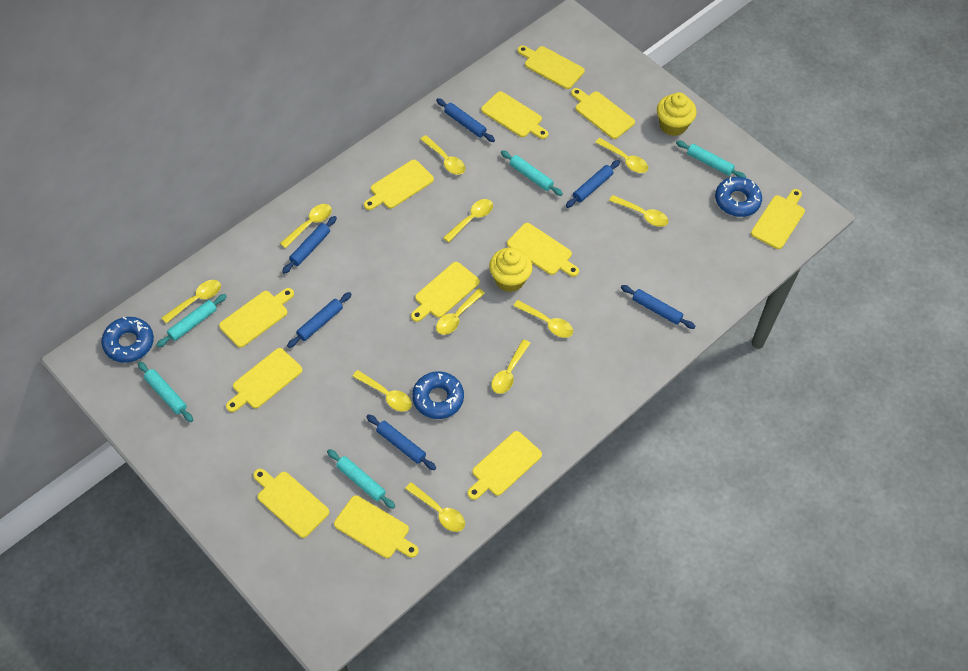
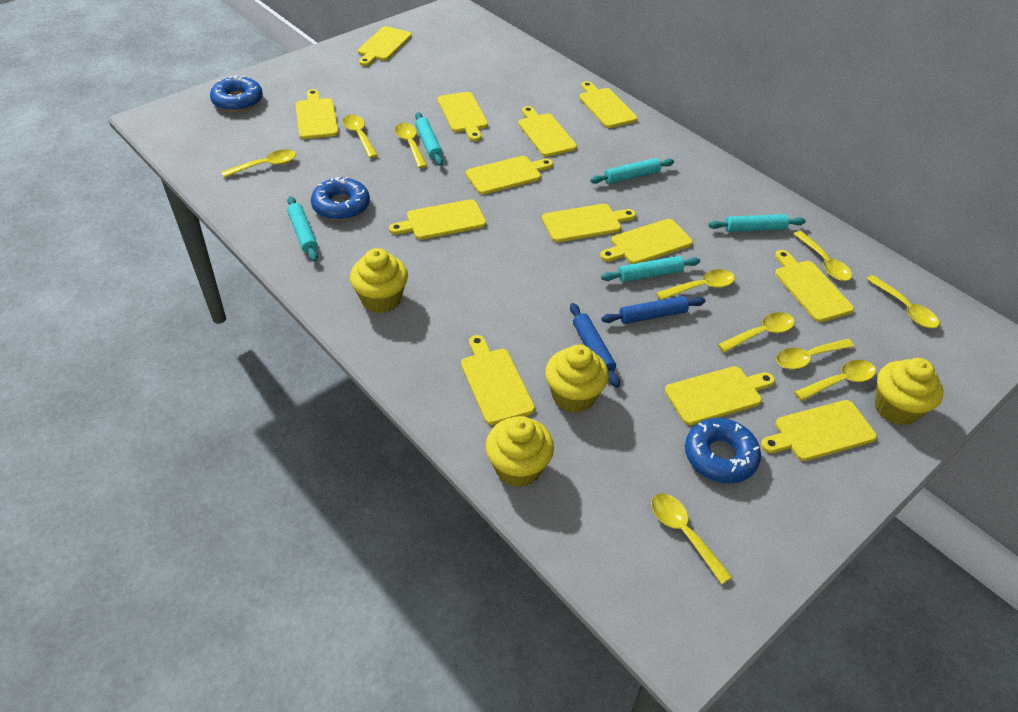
blue rolling pin: [282,216,337,274] [287,292,352,348] [366,414,436,470] [436,98,495,142] [566,160,620,208] [621,285,695,329] = 6 -> [570,303,620,387] [601,296,706,324] = 2
yellow cupcake: [489,247,533,292] [657,92,697,136] = 2 -> [350,248,408,313] [486,416,554,487] [545,345,609,413] [874,358,943,425] = 4
yellow cutting board: [219,288,294,348] [226,348,303,412] [253,469,329,538] [334,495,418,558] [364,160,434,210] [411,262,480,322] [467,431,542,500] [481,91,548,139] [507,223,579,277] [518,46,585,89] [571,88,635,139] [751,189,805,249] = 12 -> [295,89,338,139] [358,26,412,66] [389,199,486,240] [437,92,488,141] [461,335,535,425] [466,156,553,195] [518,106,577,157] [542,204,636,242] [579,81,638,128] [600,219,693,264] [665,366,775,425] [761,400,877,461] [775,250,854,322] = 13
yellow spoon: [162,280,221,323] [280,204,332,248] [352,370,412,411] [405,482,465,532] [420,135,465,175] [436,288,485,335] [443,199,493,242] [491,339,530,394] [513,300,573,338] [595,138,648,173] [609,195,669,227] = 11 -> [222,149,296,178] [343,114,378,158] [395,123,427,168] [651,493,732,584] [656,269,735,300] [718,312,795,353] [776,339,855,369] [794,231,852,281] [794,360,876,401] [867,275,939,328] = 10

